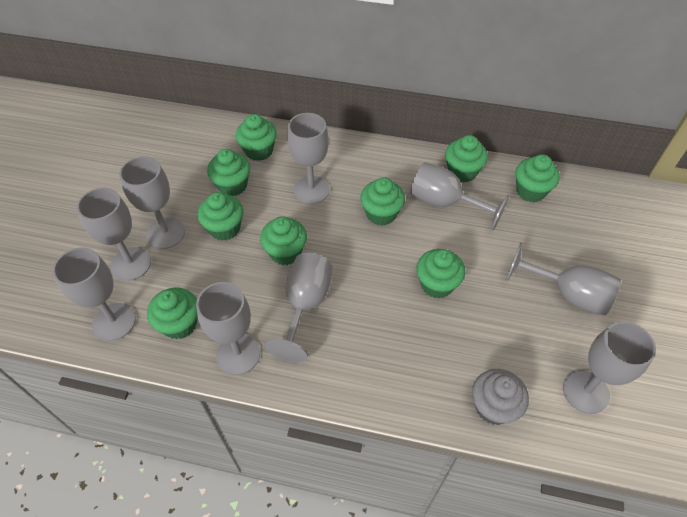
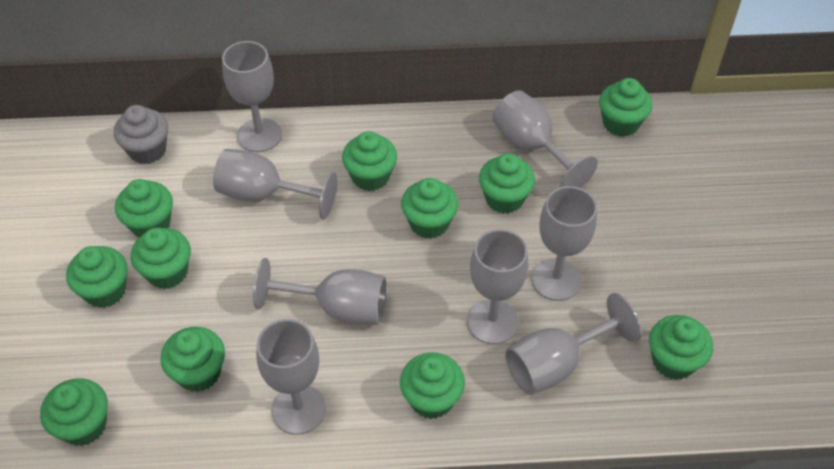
green cupcake: [147,288,198,339] [198,192,243,241] [207,149,250,196] [236,114,277,161] [260,216,307,265] [360,177,405,226] [416,249,465,298] [445,135,488,183] [515,154,560,202] = 9 -> [40,378,108,446] [66,246,127,308] [115,179,173,237] [131,228,191,289] [160,327,225,392] [342,131,397,191] [400,352,465,419] [401,178,458,239] [479,153,535,214] [599,78,652,137] [649,315,713,380] = 11
grey goblet: [52,248,136,341] [77,188,151,281] [119,156,185,249] [196,282,260,375] [264,253,333,362] [287,113,329,204] [411,162,510,230] [506,242,621,315] [563,321,656,414] = 9 -> [213,149,337,219] [222,41,282,152] [253,258,386,325] [256,319,326,435] [467,229,528,344] [493,90,598,188] [505,293,642,395] [531,186,597,301] = 8

